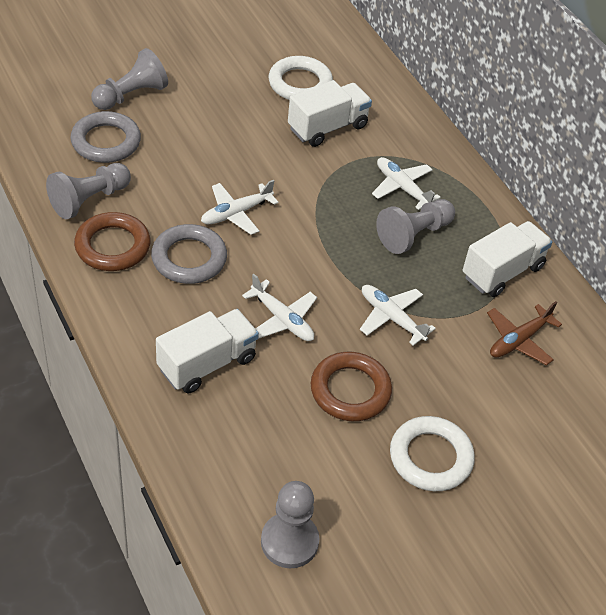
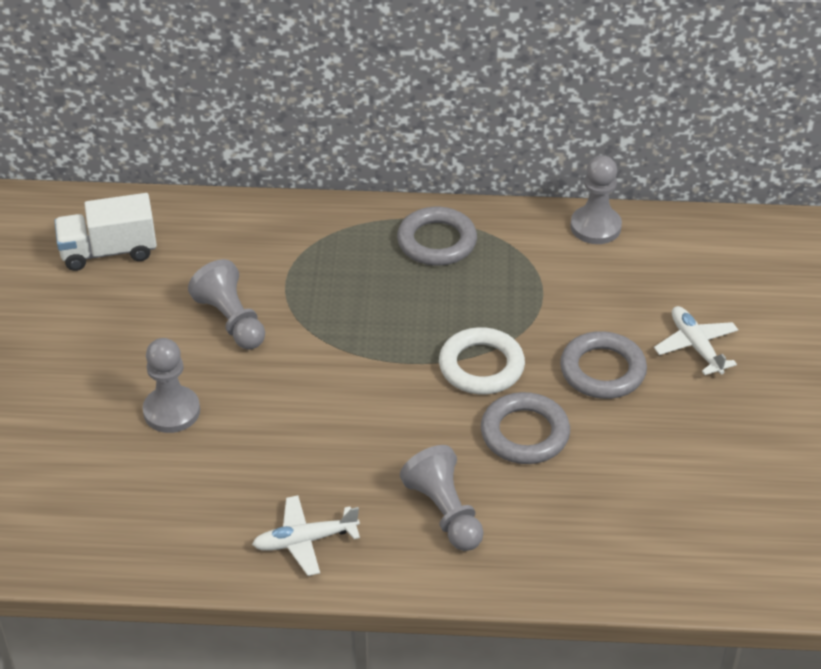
brown plane: [487,301,562,365] = 1 -> none = 0
brown ring: [74,212,151,271] [311,352,392,421] = 2 -> none = 0
grey ring: [70,111,141,163] [151,224,227,284] = 2 -> [397,207,477,266] [481,392,570,464] [560,331,647,399] = 3
white plane: [201,180,278,235] [242,274,317,341] [360,285,436,346] [372,157,441,210] = 4 -> [252,495,360,576] [654,306,738,375] = 2
white ring: [269,56,333,100] [390,416,475,491] = 2 -> [439,327,525,394] = 1
white truck: [156,309,259,393] [288,80,372,147] [463,221,553,297] = 3 -> [55,193,157,271] = 1

